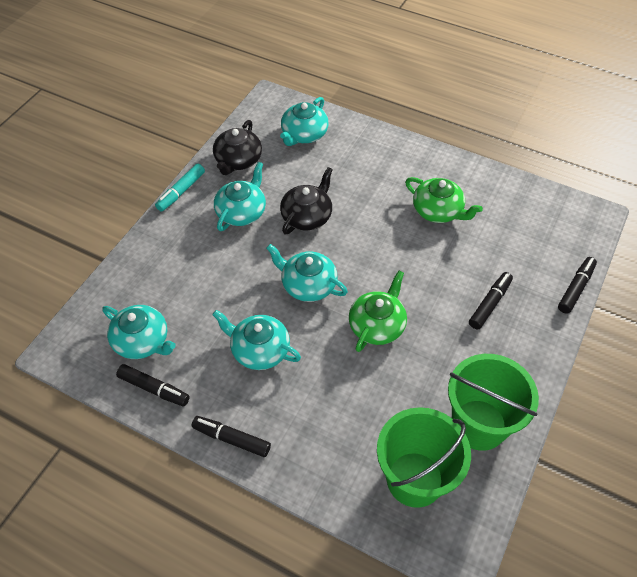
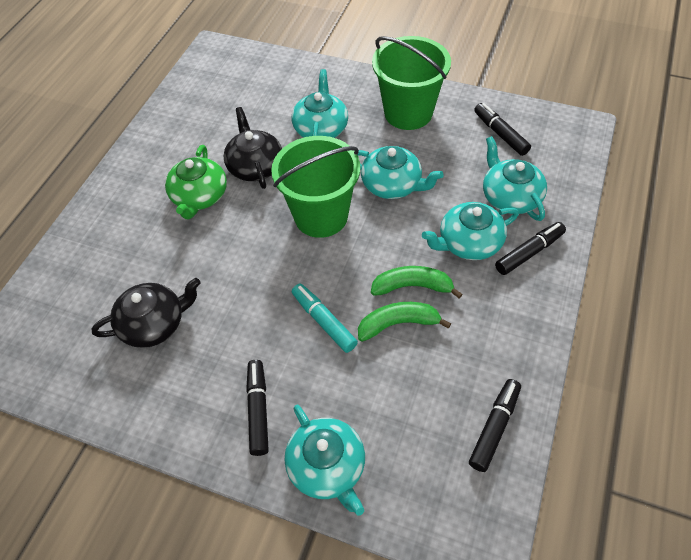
green banana: none = 0 -> [358,302,451,342] [371,266,463,299] = 2
green teapot: [349,271,407,352] [405,177,483,223] = 2 -> [165,145,227,219] = 1

